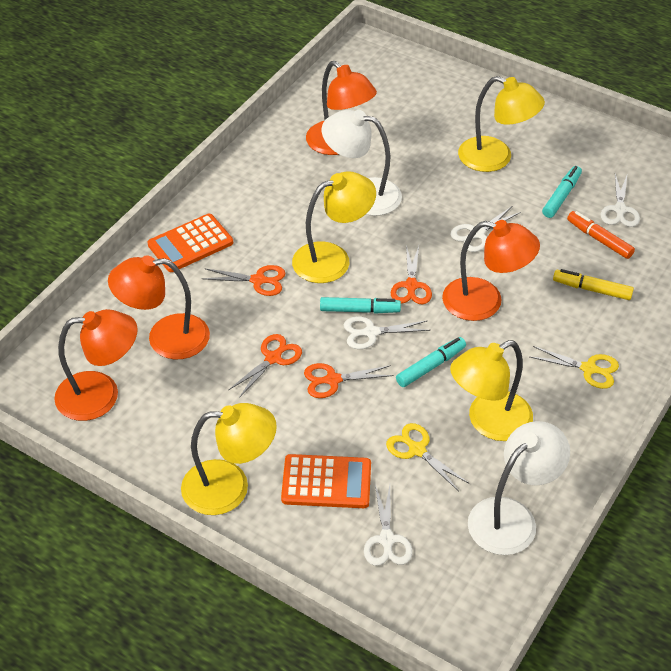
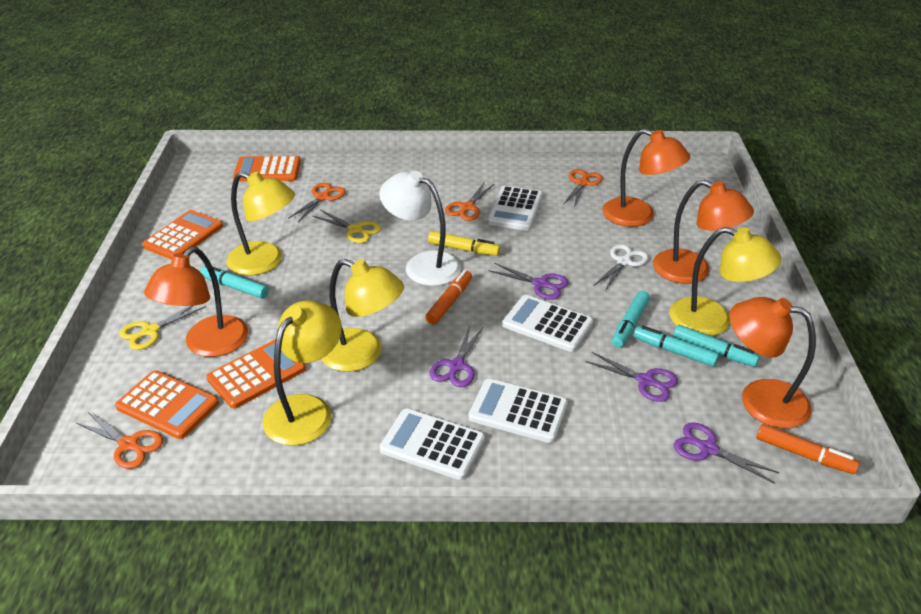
orange calculator: [147,214,233,272] [281,454,371,508] = 2 -> [115,370,219,439] [142,210,223,260] [206,339,306,409] [233,156,301,182] = 4
orange marker: [567,211,635,259] = 1 -> [425,270,472,324] [757,424,859,474] = 2
purple scissors: none = 0 -> [430,326,483,387] [489,263,569,300] [585,352,678,402] [674,422,779,483] = 4
turquoise marker: [320,297,401,314] [396,337,466,387] [542,166,582,218] = 3 -> [200,266,269,299] [612,291,650,348] [634,326,719,367] [673,325,760,367] = 4
white calculator: none = 0 -> [379,408,485,480] [469,379,568,443] [487,186,543,231] [502,295,593,352] = 4
white lamp: [322,110,402,216] [468,421,570,555] = 2 -> [379,171,461,286] = 1
white scissors: [344,316,431,349] [364,485,413,566] [450,206,521,252] [601,174,640,227] = 4 -> [593,244,649,291] = 1

